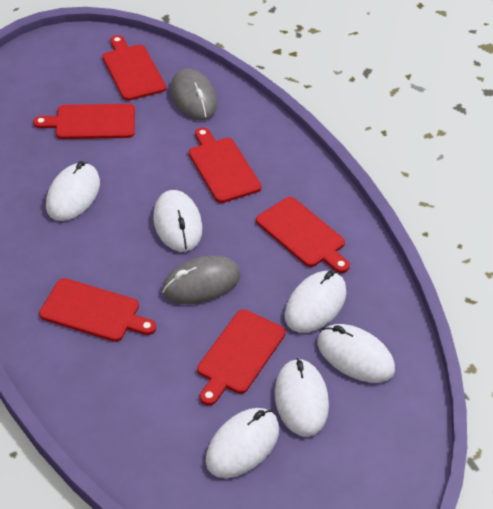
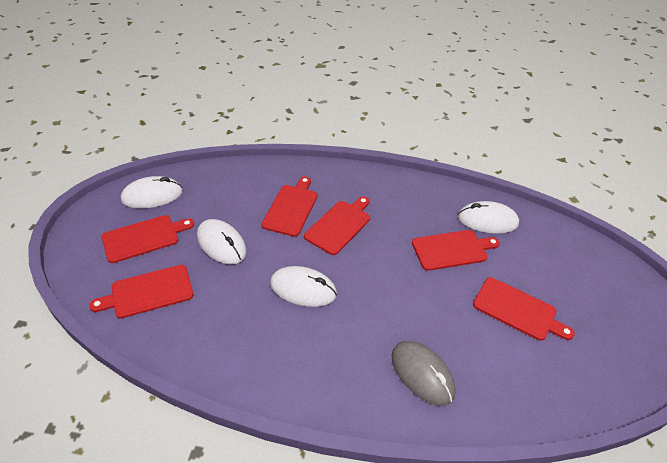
grey mouse: [162,255,241,304] [170,69,217,120] = 2 -> [392,341,456,406] = 1
white mouse: [46,161,100,221] [153,190,202,252] [206,408,279,478] [275,358,329,437] [285,271,347,333] [317,324,395,383] = 6 -> [121,176,183,208] [197,219,246,264] [270,266,337,307] [458,201,519,234] = 4

